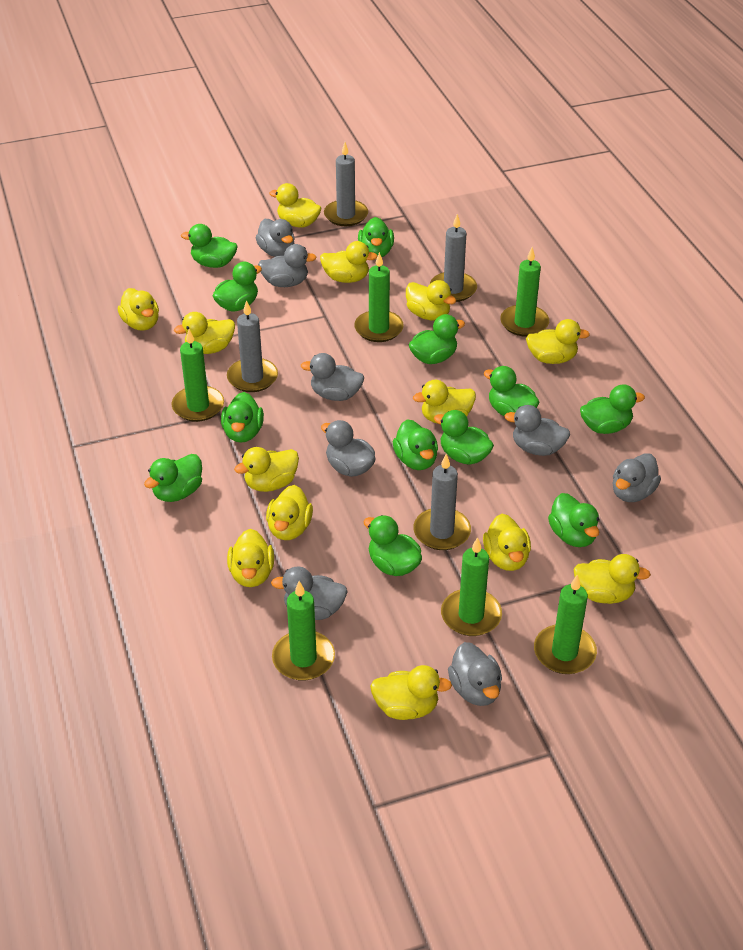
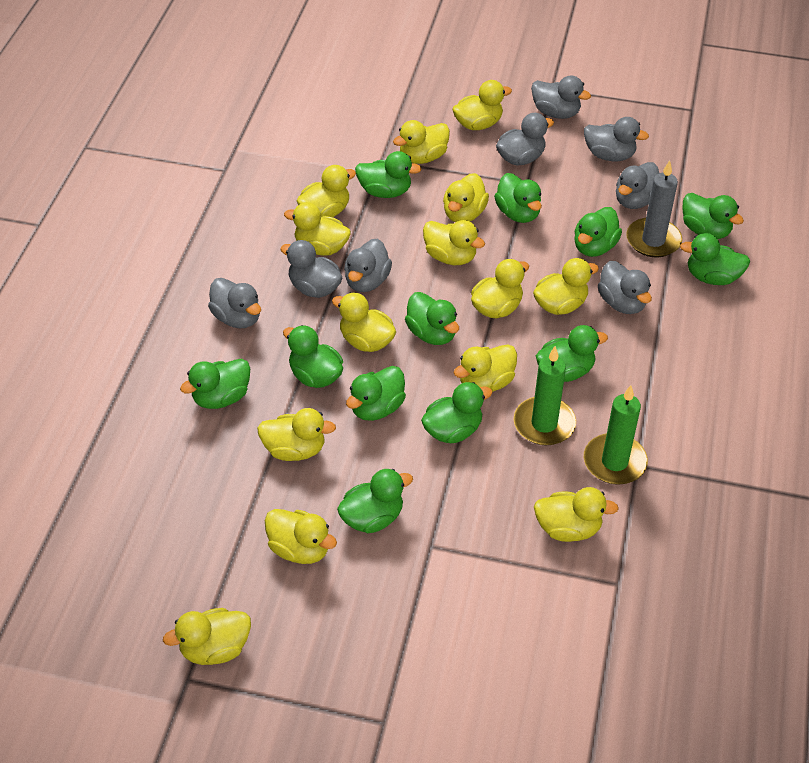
green candle: [172,329,224,422] [272,581,335,681] [354,252,404,342] [441,537,502,636] [500,247,549,337] [534,574,597,674] = 6 -> [514,346,576,445] [584,385,648,485] = 2
grey candle: [227,300,278,392] [324,142,368,226] [413,454,471,550] [430,214,477,302] = 4 -> [626,160,682,258] = 1
yellow duck: [118,288,159,331] [174,312,235,354] [227,529,274,587] [234,447,299,492] [266,485,313,540] [269,183,322,228] [320,241,377,283] [370,665,452,720] [406,280,456,321] [413,380,476,424] [483,514,531,571] [526,319,590,364] [573,554,651,604] = 13 -> [163,608,251,665] [257,408,336,461] [265,509,337,564] [284,202,351,256] [297,165,356,217] [332,293,396,352] [393,120,450,164] [423,220,485,265] [443,173,489,222] [452,80,512,130] [453,344,517,392] [471,259,529,319] [533,258,599,315] [534,487,619,542] = 14

